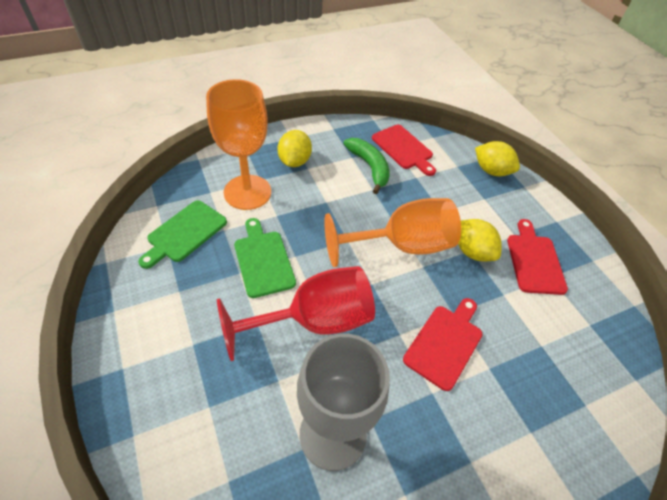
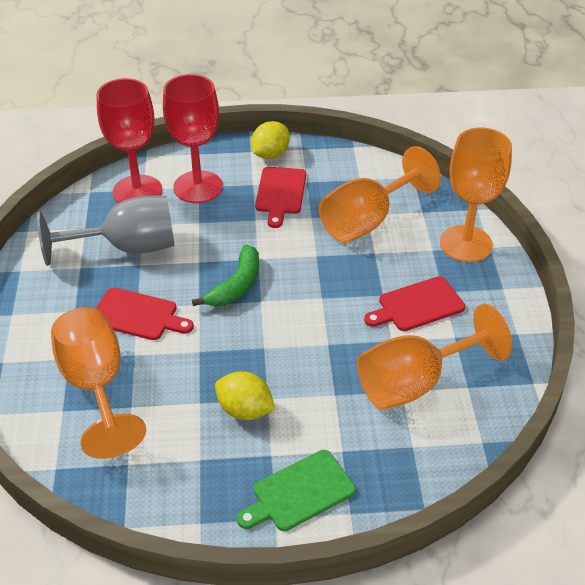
green cutting board: [138,200,227,269] [234,218,296,298] = 2 -> [237,450,356,531] = 1
orange goblet: [206,79,271,210] [324,198,461,267] = 2 -> [51,307,146,459] [319,146,441,243] [357,304,512,410] [440,128,512,262] = 4
red goblet: [217,266,375,361] = 1 -> [97,78,162,203] [163,74,223,203] = 2
yellow lemon: [277,130,312,167] [458,219,502,261] [475,141,520,176] = 3 -> [215,371,275,420] [251,121,290,159] = 2

